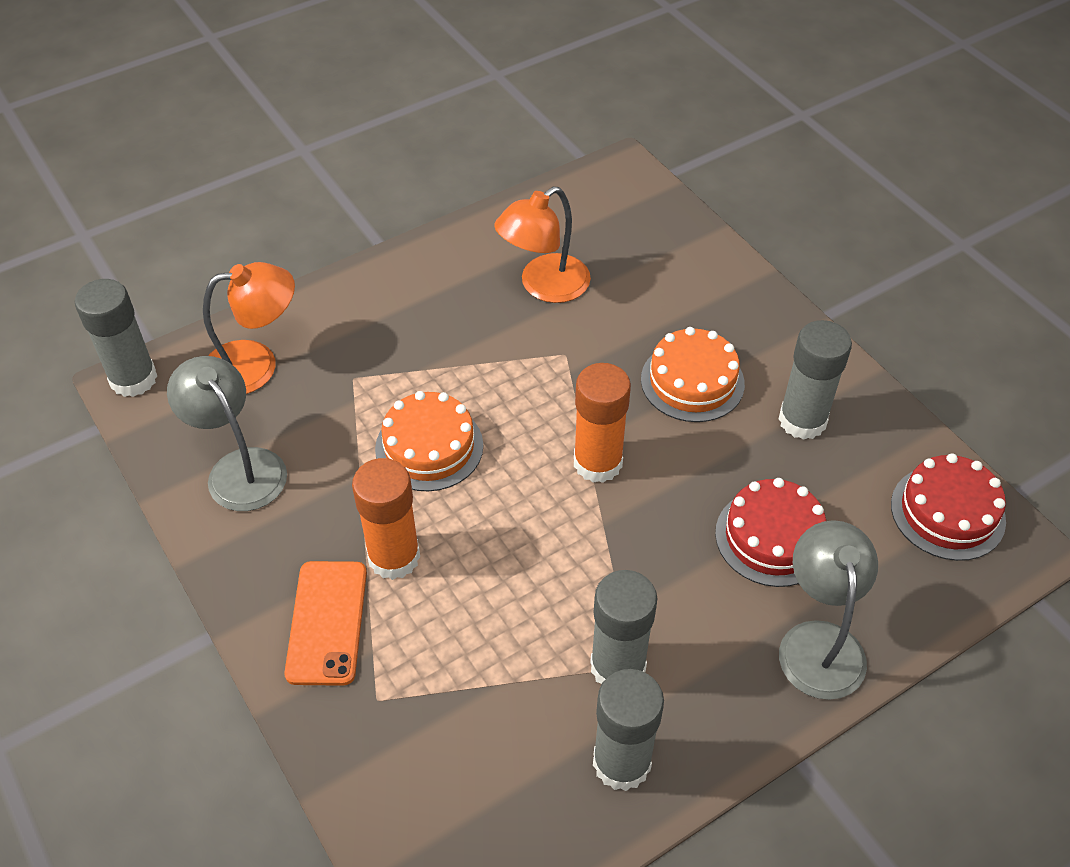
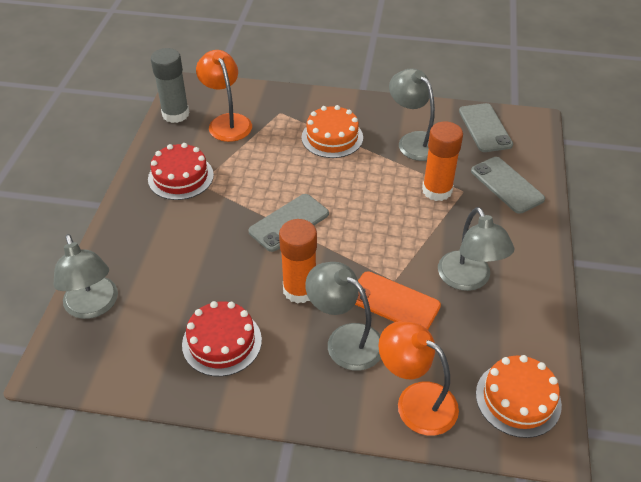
grey glue stick: [75,279,157,397] [590,570,658,684] [593,669,664,791] [778,320,852,440] = 4 -> [151,48,189,123] = 1
grey lamp: [167,356,287,511] [779,520,878,700] = 2 -> [53,234,118,319] [305,262,381,371] [389,68,435,161] [438,207,514,291] = 4
grey phone: none = 0 -> [248,194,329,252] [459,103,513,152] [471,157,545,214] = 3

